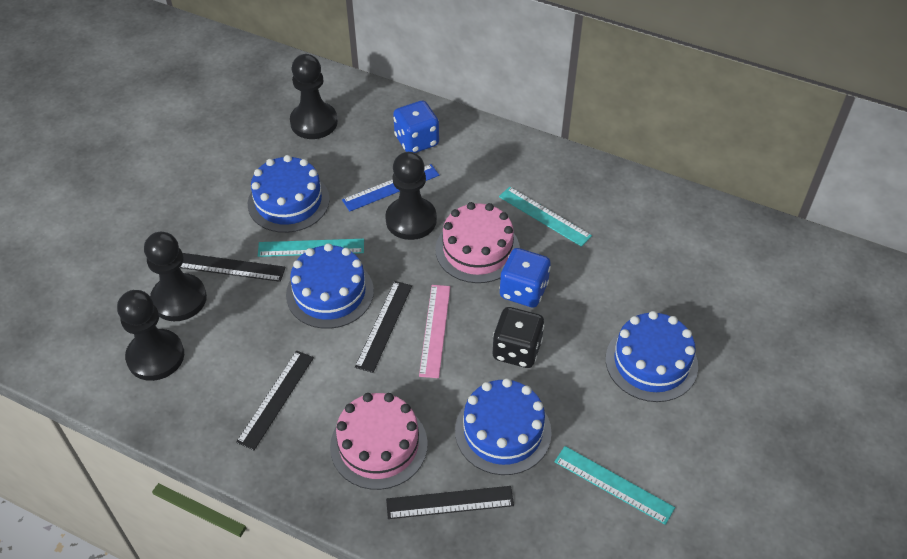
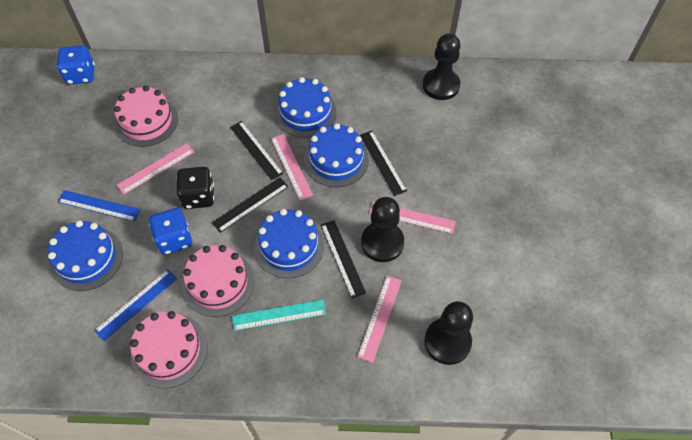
black pawn: [117,290,184,381] [144,232,207,321] [290,54,338,139] [385,152,437,240] = 4 -> [361,197,404,262] [423,33,461,100] [424,301,473,365] = 3
blue ruler: [342,164,439,211] = 1 -> [58,190,141,222] [94,269,177,341] = 2
pink cake: [330,393,428,490] [435,202,520,283] = 2 -> [114,86,178,147] [130,311,208,388] [182,245,254,317] = 3
pink ruler: [419,285,450,378] = 1 -> [117,143,194,194] [271,134,313,200] [357,276,402,363] [370,201,456,234] = 4
turquoise ruler: [258,239,364,257] [499,187,592,247] [554,446,675,525] = 3 -> [232,300,326,331] = 1

